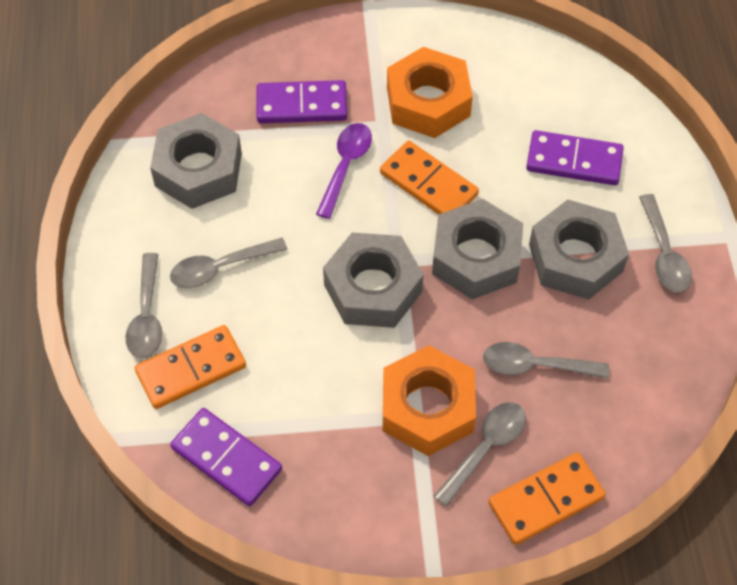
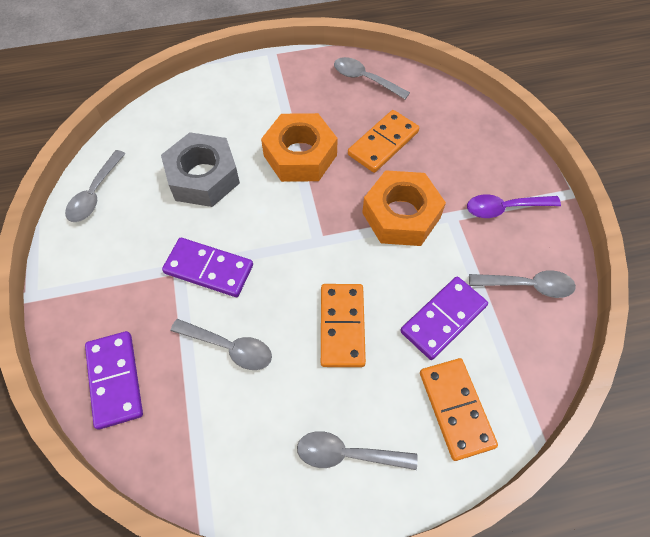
grey nut: [150,113,242,209] [323,233,424,328] [432,199,523,299] [529,200,629,300] = 4 -> [161,132,240,207] = 1

